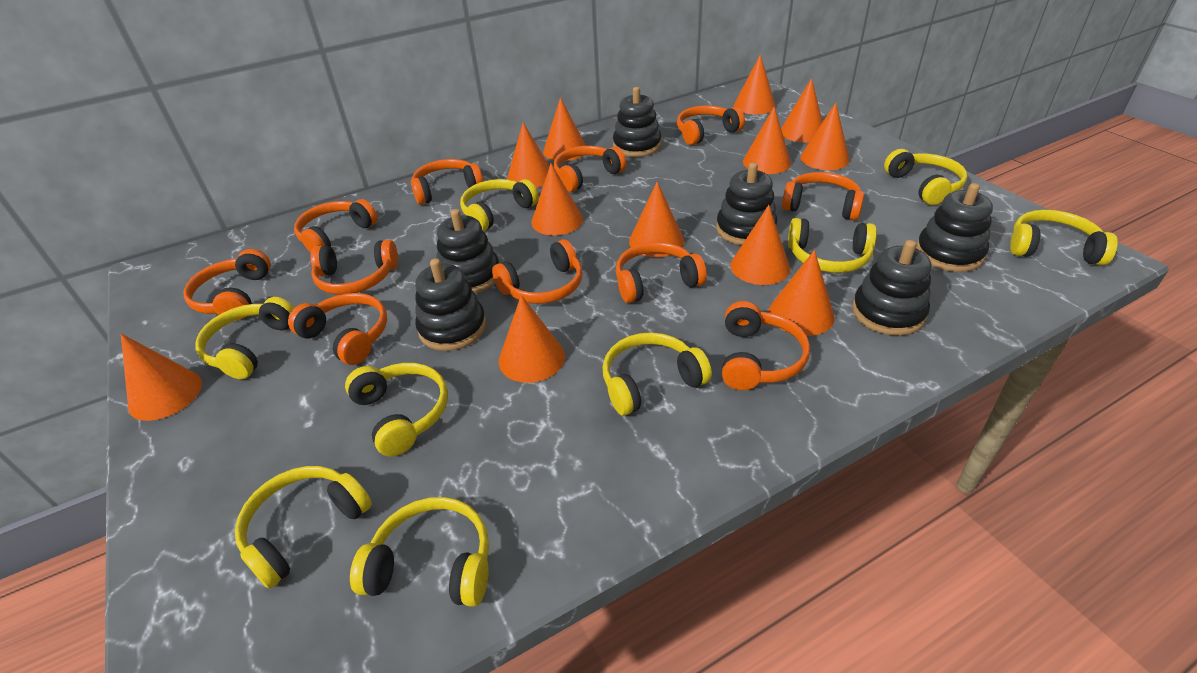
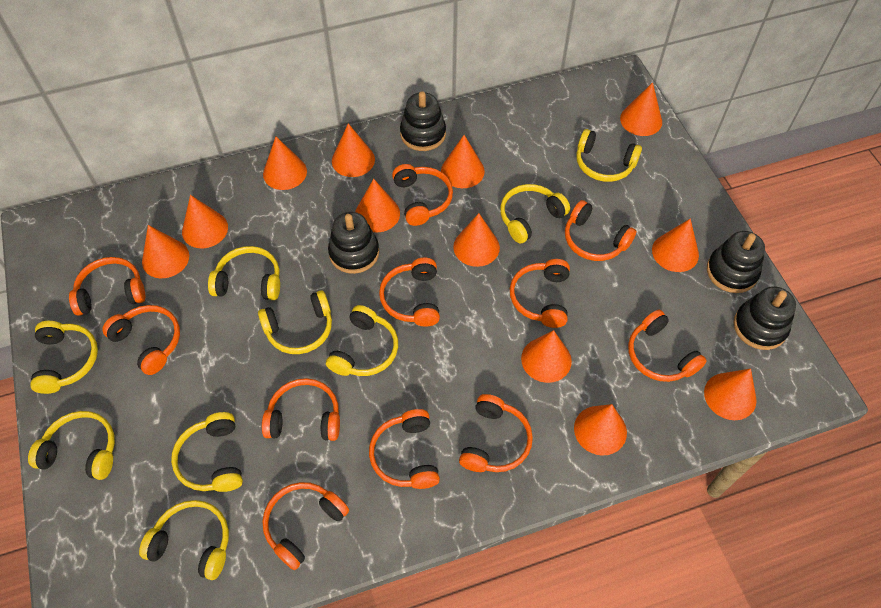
black stacking toy: [415,259,486,351] [436,209,499,293] [613,87,661,157] [716,162,777,245] [852,240,932,336] [916,183,993,272] = 6 -> [328,212,379,274] [400,91,446,151] [707,231,765,293] [733,286,796,350] = 4

